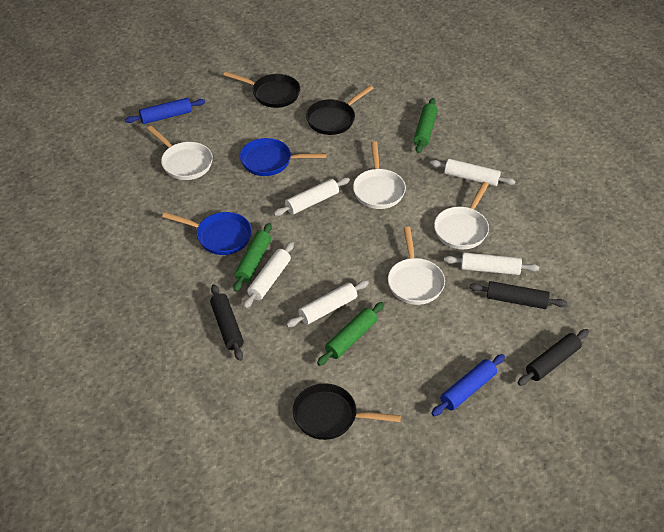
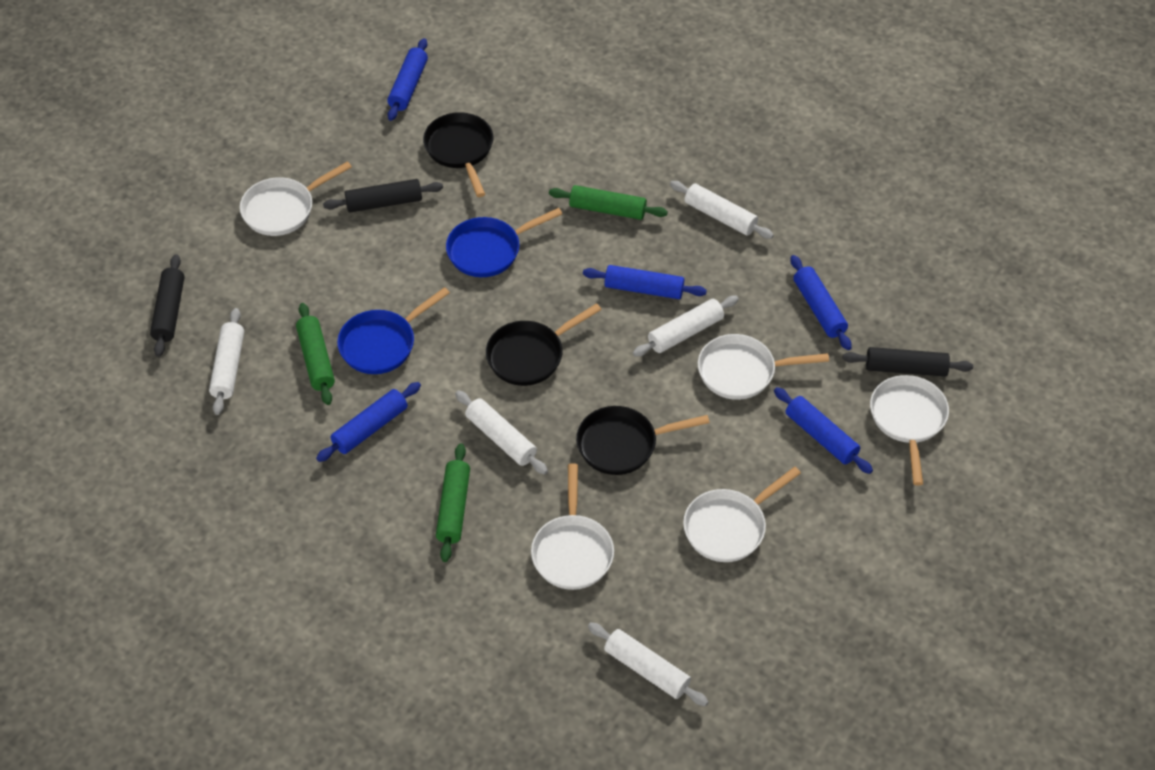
blue rolling pin: [125,98,205,124] [431,354,505,416] = 2 -> [316,382,421,462] [387,38,428,121] [583,265,707,299] [774,387,873,474] [790,255,852,350] = 5
white pan: [147,126,213,180] [353,141,406,209] [388,227,445,305] [434,182,489,249] = 4 -> [240,161,352,236] [531,463,614,590] [683,467,801,562] [698,334,829,400] [870,375,949,485] = 5

